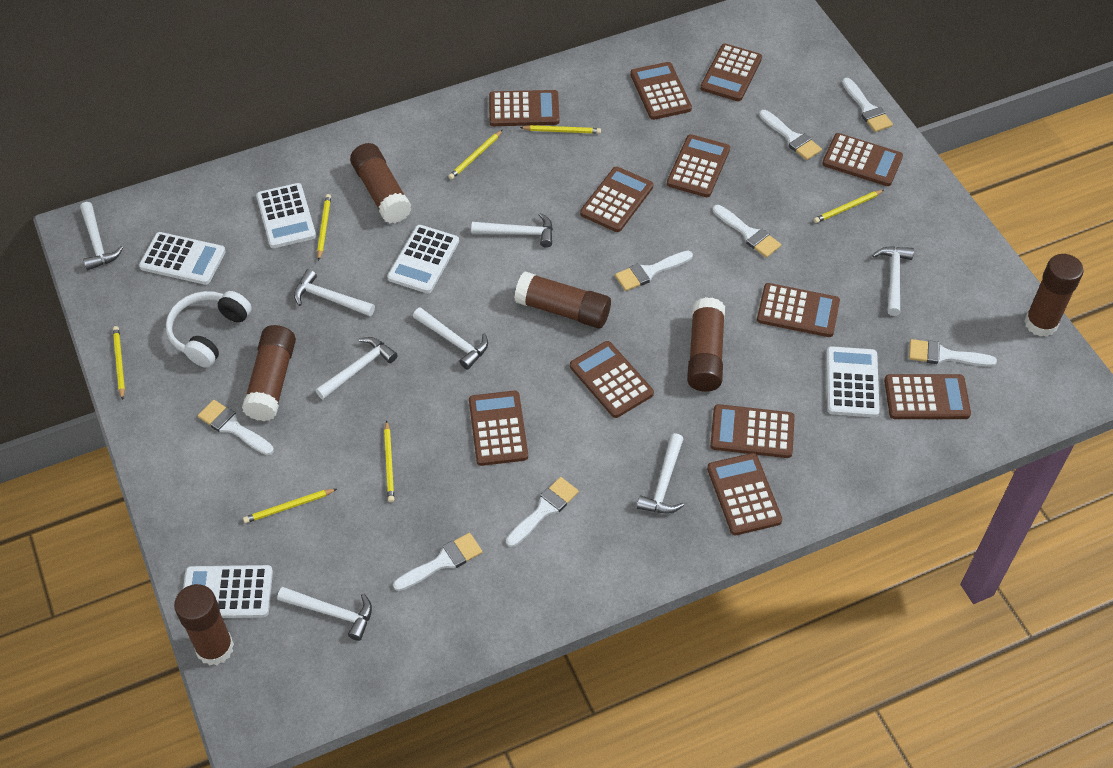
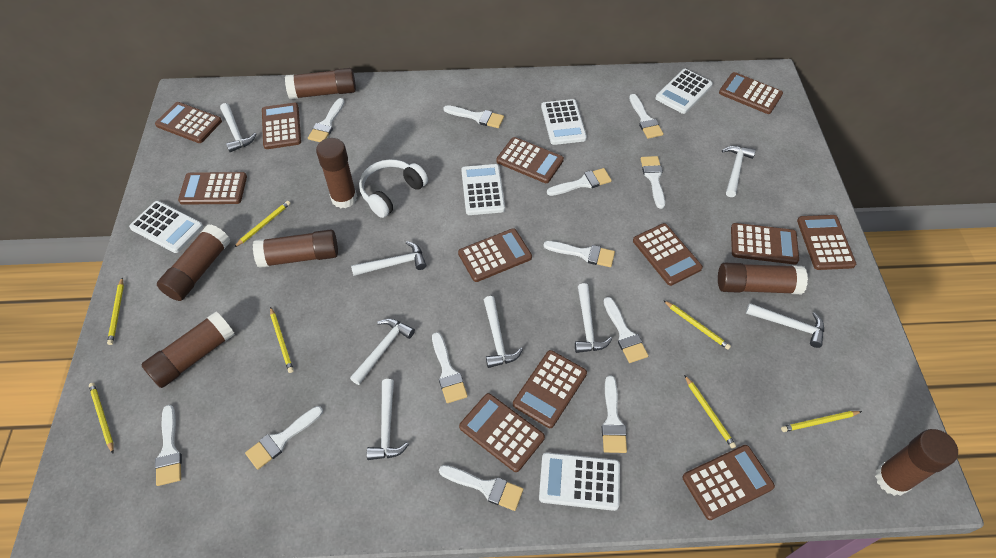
brown glue stick: [174,584,234,666] [242,325,296,421] [350,143,412,223] [514,272,611,329] [687,297,725,392] [1024,254,1084,337] = 6 -> [141,311,235,388] [157,224,230,301] [253,229,338,268] [285,68,356,99] [316,138,357,208] [718,263,808,294] [875,429,958,496] = 7
white brush: [198,400,274,455] [393,533,482,591] [506,477,579,547] [615,251,693,291] [713,205,781,258] [759,110,822,160] [842,78,893,132] [909,339,997,367] = 8 -> [155,405,182,486] [245,406,323,470] [308,98,345,142] [432,332,468,403] [439,465,523,511] [443,105,504,128] [543,241,615,267] [547,168,612,196] [602,376,627,453] [603,297,648,363] [629,94,663,139] [641,156,665,209] = 12

